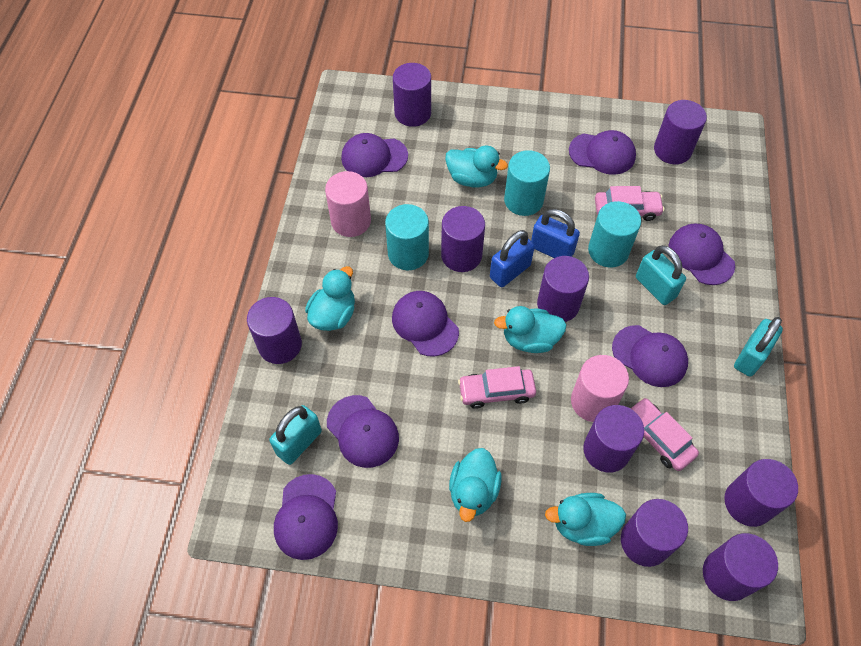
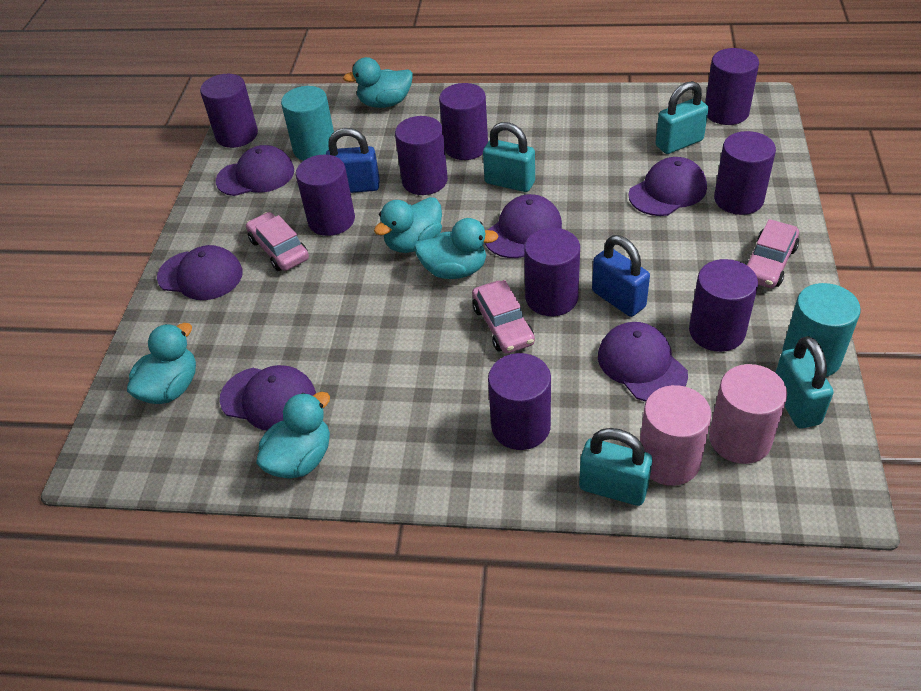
purple cap: [274,474,338,560] [327,395,399,468] [341,133,408,177] [392,291,459,357] [569,130,636,175] [612,325,688,387] [669,223,735,285] = 7 -> [157,245,243,300] [216,145,294,196] [219,365,316,431] [485,194,562,258] [598,322,688,402] [628,157,707,216] = 6
turquoise cylinder: [385,204,429,270] [504,150,550,216] [588,201,641,268] = 3 -> [281,86,334,161] [782,283,861,377] = 2
turquoise padlock: [269,405,322,465] [636,245,686,305] [734,317,783,377] = 3 -> [483,122,535,192] [579,428,652,506] [656,81,708,154] [776,336,833,429] = 4

